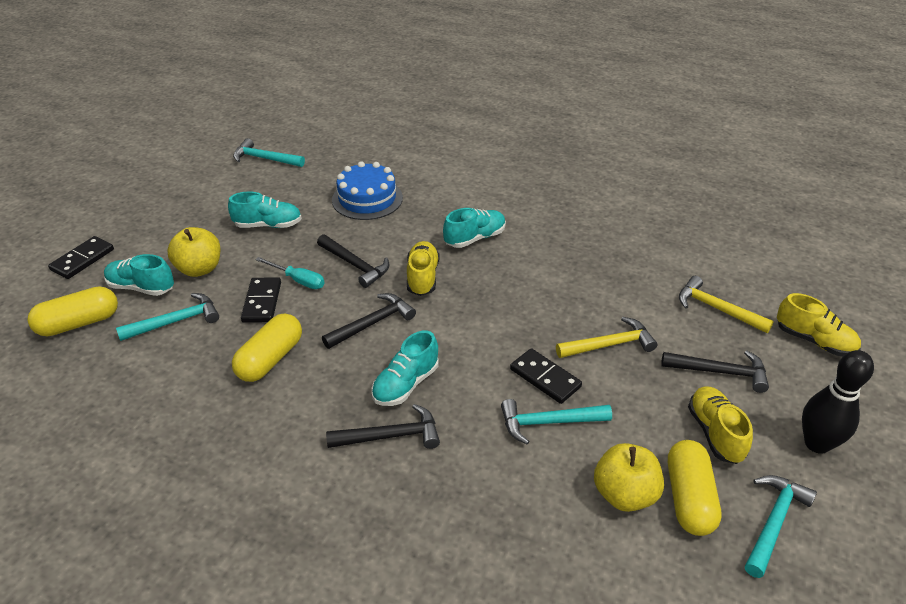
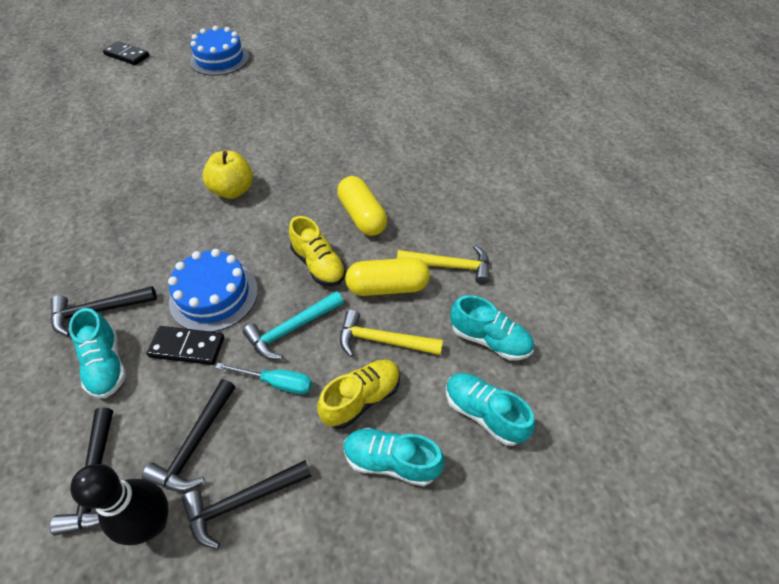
black domino: [48,236,114,279] [241,277,281,323] [510,348,582,404] = 3 -> [103,41,149,65] [147,326,224,365] = 2
blue cake: [332,161,403,220] = 1 -> [168,249,258,332] [190,26,249,76] = 2
turquoise hammer: [116,293,219,341] [233,138,305,167] [501,399,612,445] [745,475,817,578] = 4 -> [243,291,344,359] = 1
yellow apple: [167,227,220,277] [594,443,664,512] = 2 -> [203,151,253,199] = 1
yellow capsule: [27,286,118,336] [232,314,302,382] [668,440,721,536] = 3 -> [337,176,387,236] [345,258,430,296] = 2
yellow shoe: [407,241,440,296] [688,387,753,464] [777,293,861,356] = 3 -> [289,216,346,286] [317,359,400,429] = 2

